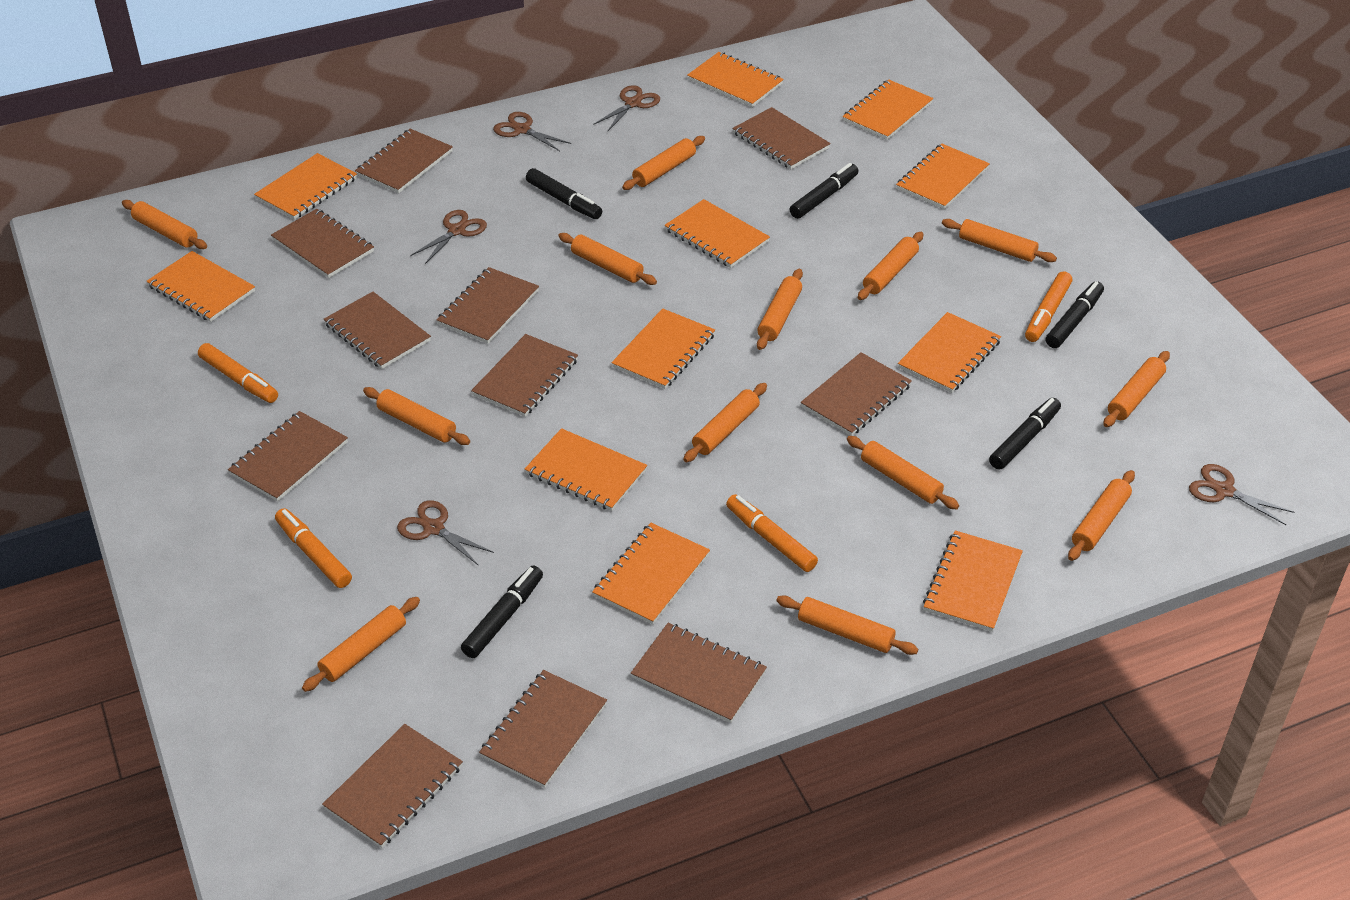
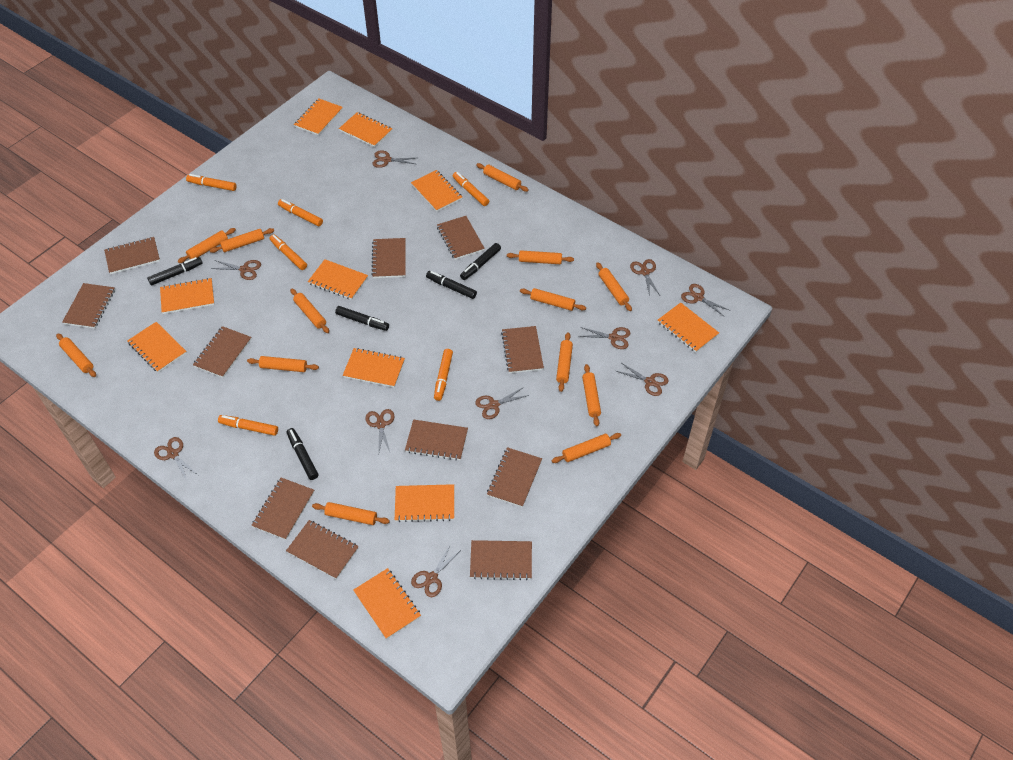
brown scissors: [397,500,494,566] [410,210,487,264] [493,112,571,151] [593,85,660,131] [1189,464,1294,525] = 5 -> [154,437,198,480] [211,260,261,280] [365,409,394,456] [372,150,415,168] [411,544,460,597] [475,387,529,419] [579,327,630,349] [616,363,669,396] [630,259,660,296] [681,284,731,317] = 10
orange marker: [198,343,278,403] [275,508,352,588] [726,494,818,572] [1025,271,1072,342] = 4 -> [186,174,237,191] [218,415,278,436] [269,234,307,270] [278,199,323,226] [434,349,453,401] [453,172,489,206] = 6
orange notebook: [147,251,255,322] [254,153,357,220] [525,428,647,511] [592,523,710,625] [612,308,715,389] [665,199,770,268] [687,52,784,107] [843,80,933,140] [896,144,990,209] [898,312,1001,393] [923,530,1023,632] = 11 -> [127,322,187,372] [160,278,214,314] [294,98,343,136] [308,259,368,300] [339,112,392,147] [343,348,405,387] [353,568,421,639] [395,484,454,522] [411,170,462,212] [658,302,719,353] = 10

